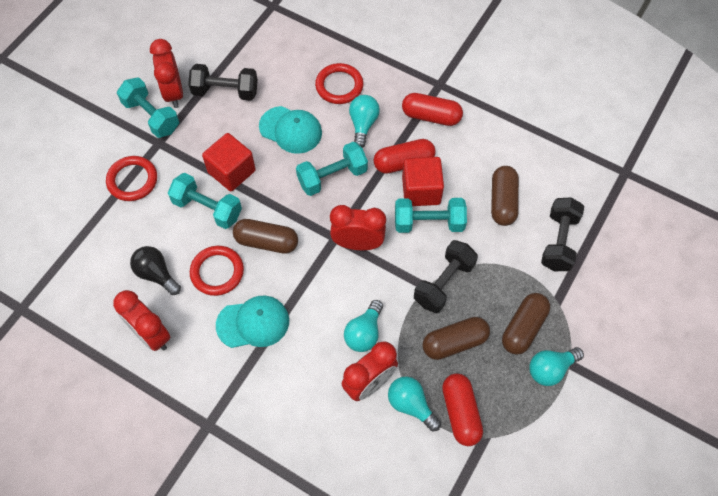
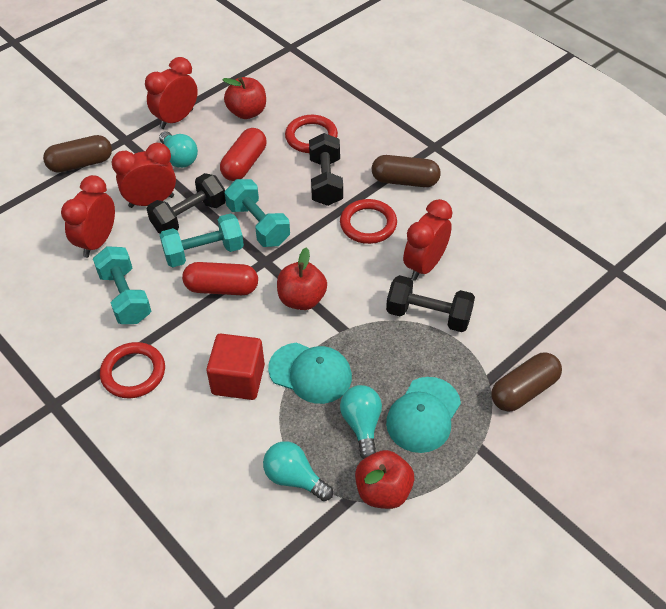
black light bulb: [130,246,181,295] = 1 -> none = 0
brown capsule: [233,219,298,254] [422,317,490,360] [491,166,519,226] [502,293,550,355] = 4 -> [43,135,112,173] [372,155,441,187] [491,352,562,412] = 3
red apple: none = 0 -> [222,77,266,119] [277,247,327,310] [355,450,414,509] = 3
red capsule: [373,139,436,174] [402,93,463,126] [442,373,483,446] = 3 -> [182,262,258,295] [220,128,267,181] = 2
red cube: [202,133,256,191] [402,157,444,206] = 2 -> [206,334,265,400] = 1
turquoise dumbbell: [117,77,179,138] [168,173,242,229] [296,142,368,196] [395,198,467,233] = 4 -> [93,246,151,324] [160,213,244,268] [225,179,290,247] = 3
turquoise light bulb: [344,300,383,352] [349,95,380,148] [388,376,441,431] [529,347,584,386] = 4 -> [159,131,198,168] [263,441,333,501] [340,385,382,459] = 3

